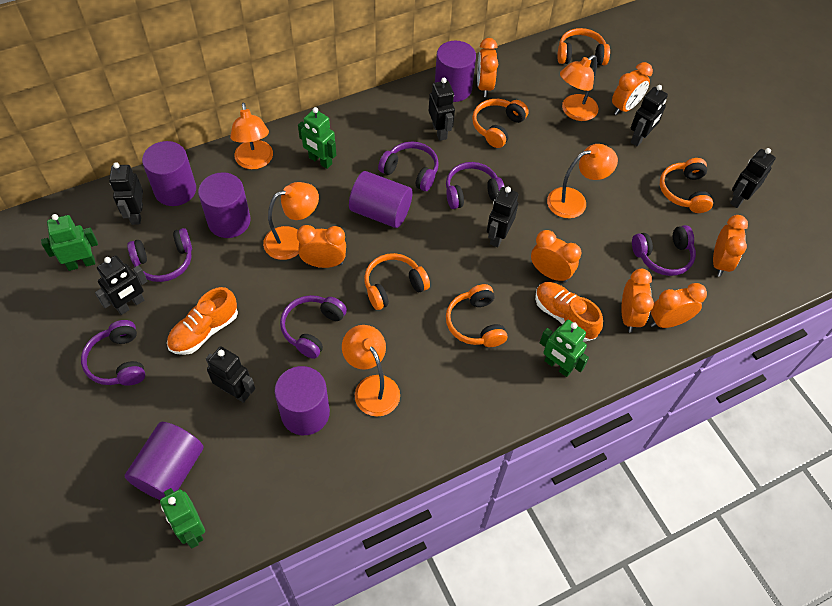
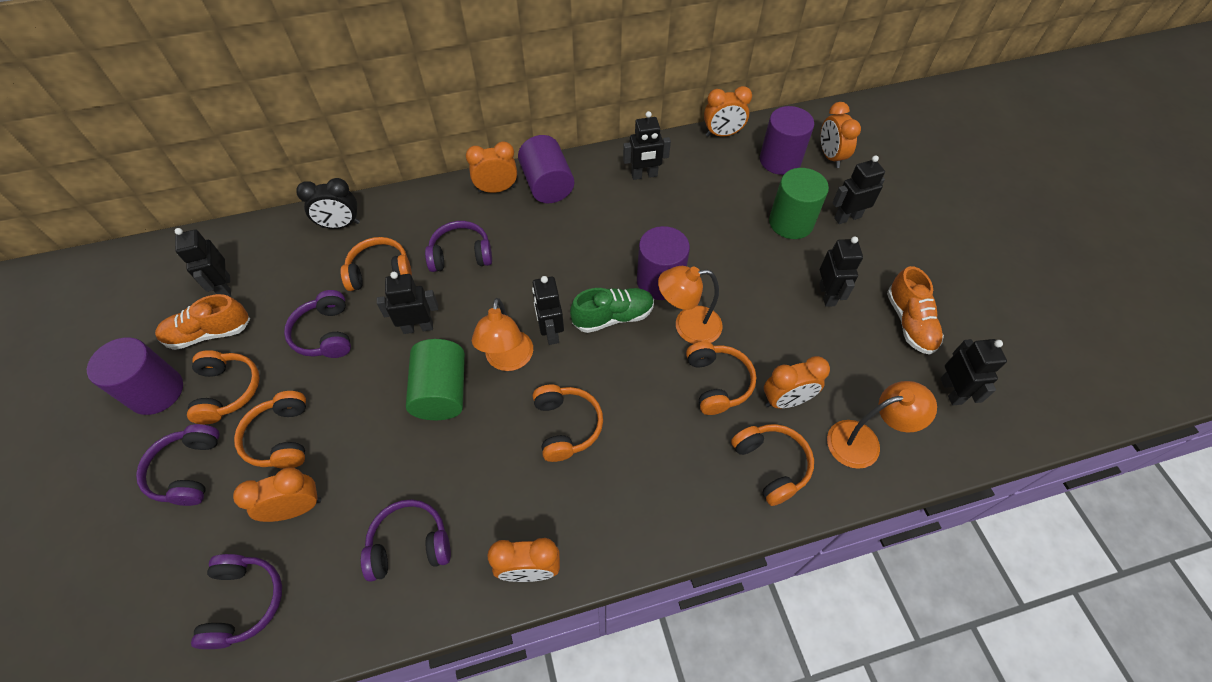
black clock: none = 0 -> [296,178,360,229] = 1
green cylinder: none = 0 -> [406,339,465,420] [769,168,829,239] = 2
green robot: [41,214,98,271] [160,488,205,549] [298,107,336,169] [540,320,589,377] = 4 -> none = 0
green shoe: none = 0 -> [570,288,654,333] = 1
orange clock: [297,225,346,268] [477,38,498,97] [531,230,581,283] [612,62,653,115] [621,269,654,333] [650,283,707,328] [713,215,748,277] = 7 -> [233,467,321,522] [466,141,517,193] [487,538,560,582] [704,86,752,136] [764,356,830,408] [821,102,861,168] = 6
orange headphones: [364,253,430,310] [446,284,507,347] [472,99,529,148] [557,28,610,65] [660,158,713,213] = 5 -> [187,350,260,424] [234,391,306,469] [340,237,412,291] [533,385,603,462] [686,342,756,415] [731,424,814,506] = 6
orange lamp: [230,103,273,169] [263,182,319,260] [342,325,400,416] [547,144,618,218] [560,55,598,121] = 5 -> [472,298,533,371] [658,266,723,344] [827,381,937,469] = 3
purple cylinder: [125,422,203,500] [142,141,196,206] [198,172,251,238] [275,366,330,435] [349,171,413,228] [435,41,476,102] = 6 -> [87,337,183,415] [518,135,574,203] [637,226,690,300] [760,106,814,175] = 4
purple headphones: [81,320,145,386] [127,228,192,282] [280,295,347,359] [378,141,439,192] [446,162,505,209] [632,225,696,276] = 6 -> [136,424,220,506] [191,554,282,649] [284,290,351,358] [361,499,451,582] [425,221,492,272] = 5

